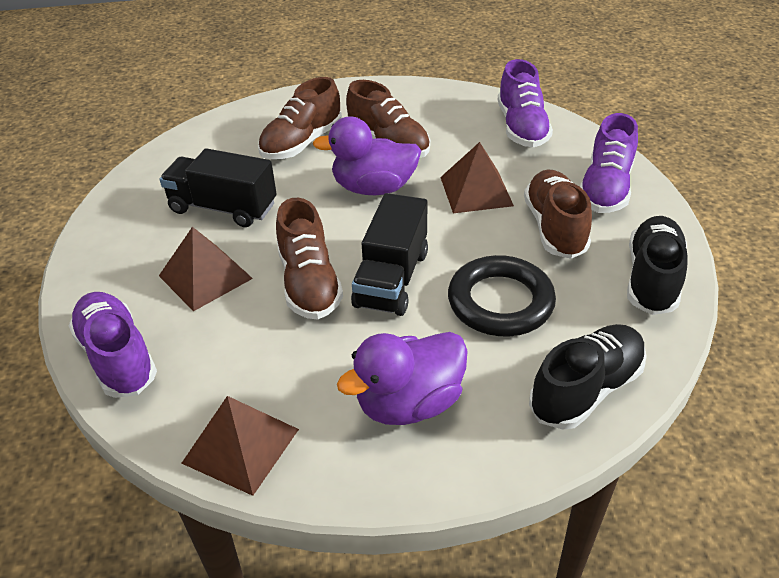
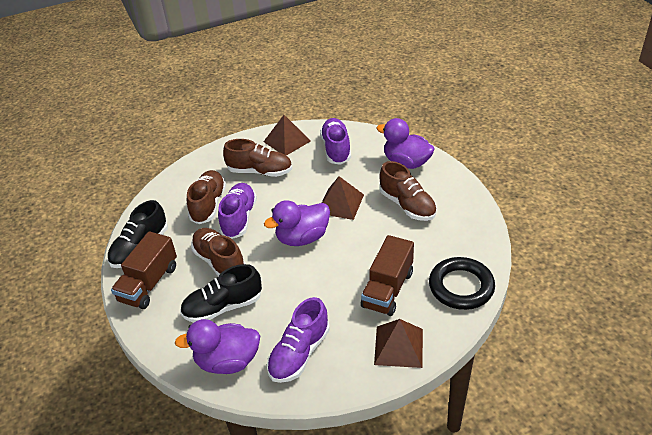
black truck: [160,148,277,227] [351,193,428,316] = 2 -> none = 0
brown truck: none = 0 -> [111,231,177,309] [361,235,414,316] = 2
purple duck: [312,116,421,195] [337,332,468,425] = 2 -> [174,319,260,374] [264,200,330,246] [376,118,434,169] = 3

